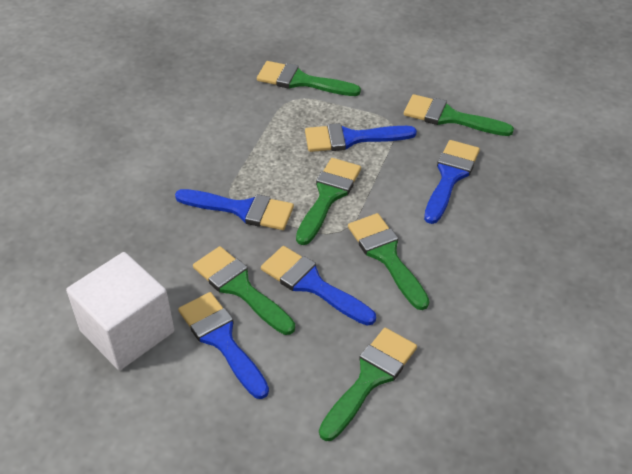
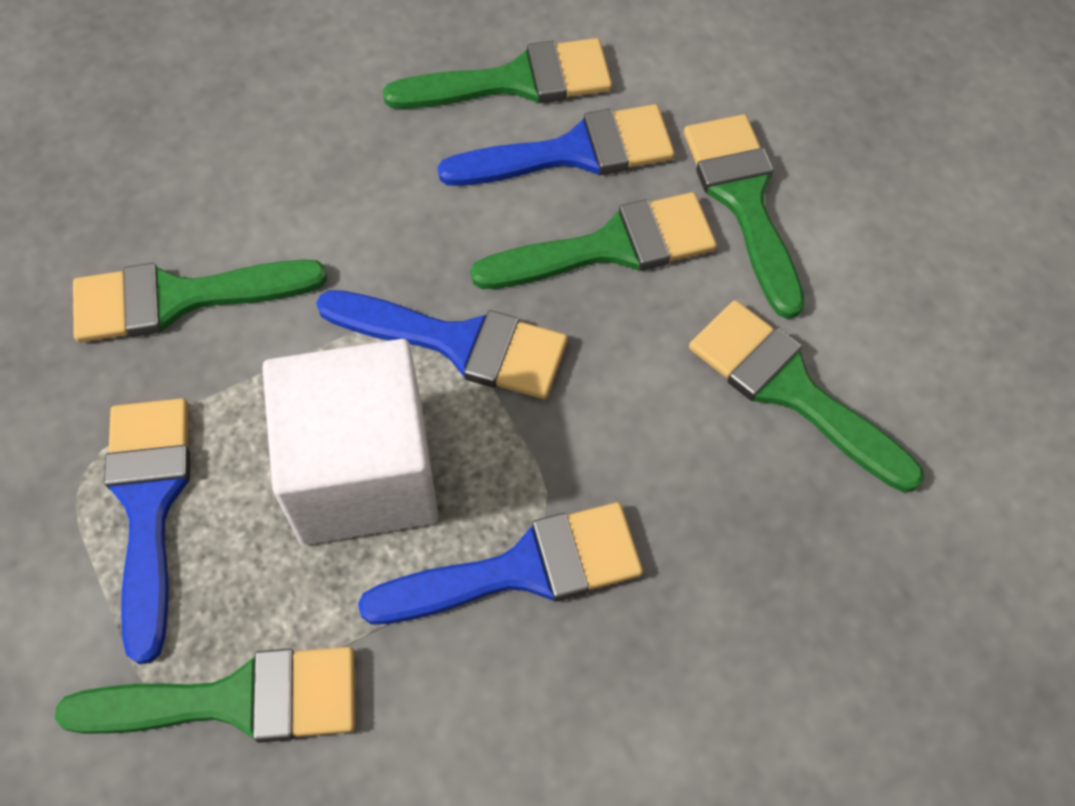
blue brush: [175,189,294,230] [178,292,269,399] [261,246,376,326] [305,123,417,152] [424,140,480,224] = 5 -> [104,398,190,664] [316,290,568,399] [358,502,643,624] [438,104,675,186] = 4

